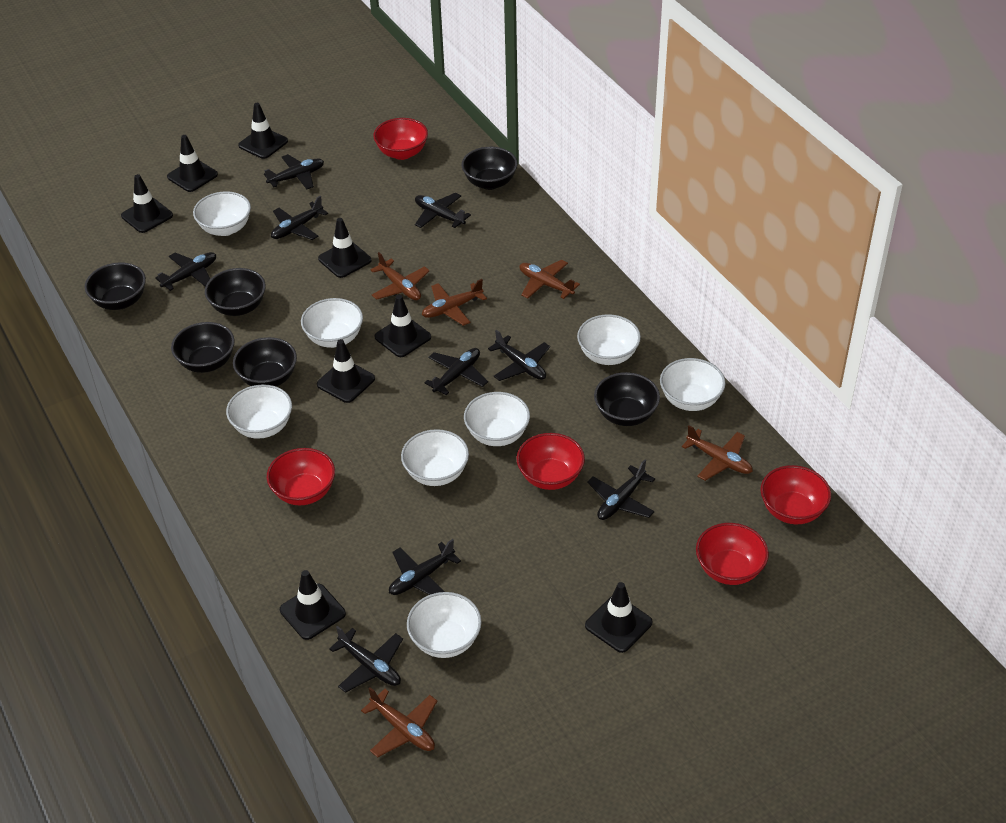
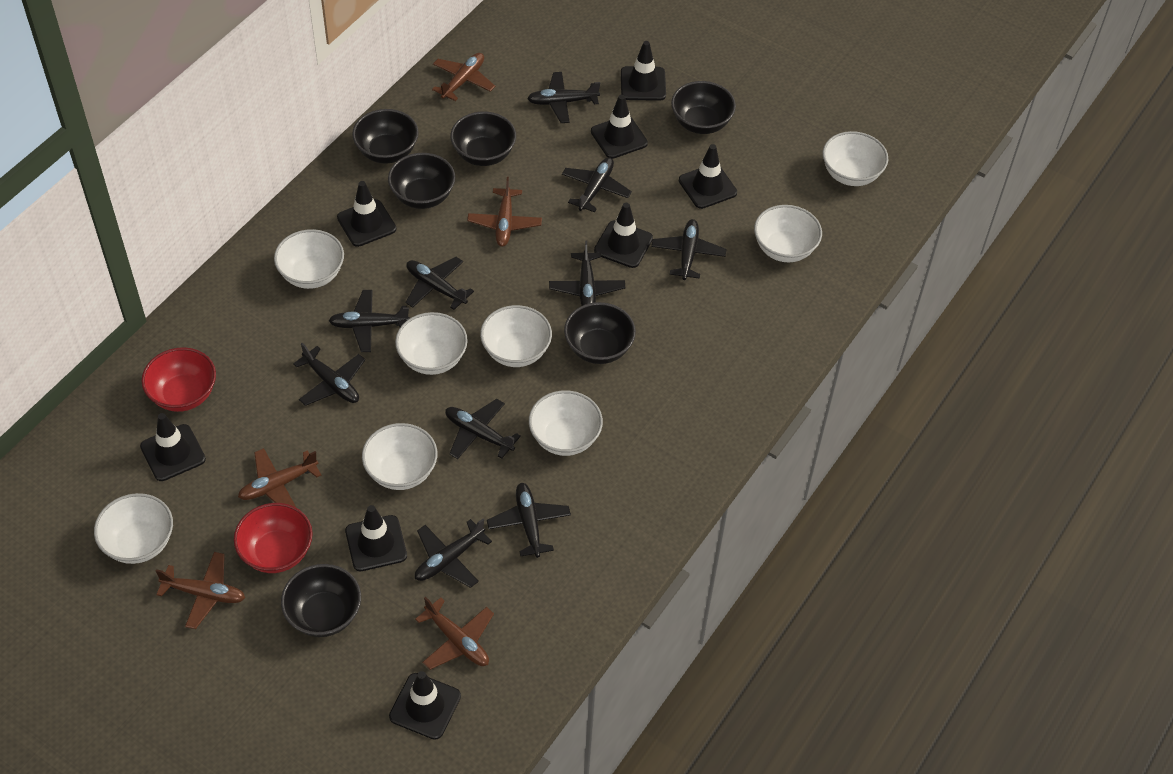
black plane: [155,252,216,291] [264,154,324,189] [271,196,328,240] [329,626,403,693] [389,539,461,595] [415,193,471,228] [424,348,488,395] [488,330,550,381] [587,459,655,520] = 9 -> [293,343,365,406] [329,290,410,352] [405,257,474,310] [415,519,492,588] [445,399,521,459] [487,483,571,558] [527,72,600,123] [549,240,625,306] [562,157,632,212] [651,219,726,280] = 10
red bowl: [267,448,335,505] [373,118,428,160] [516,433,585,490] [696,523,769,585] [761,465,831,524] = 5 -> [141,347,216,412] [234,503,313,573] = 2

